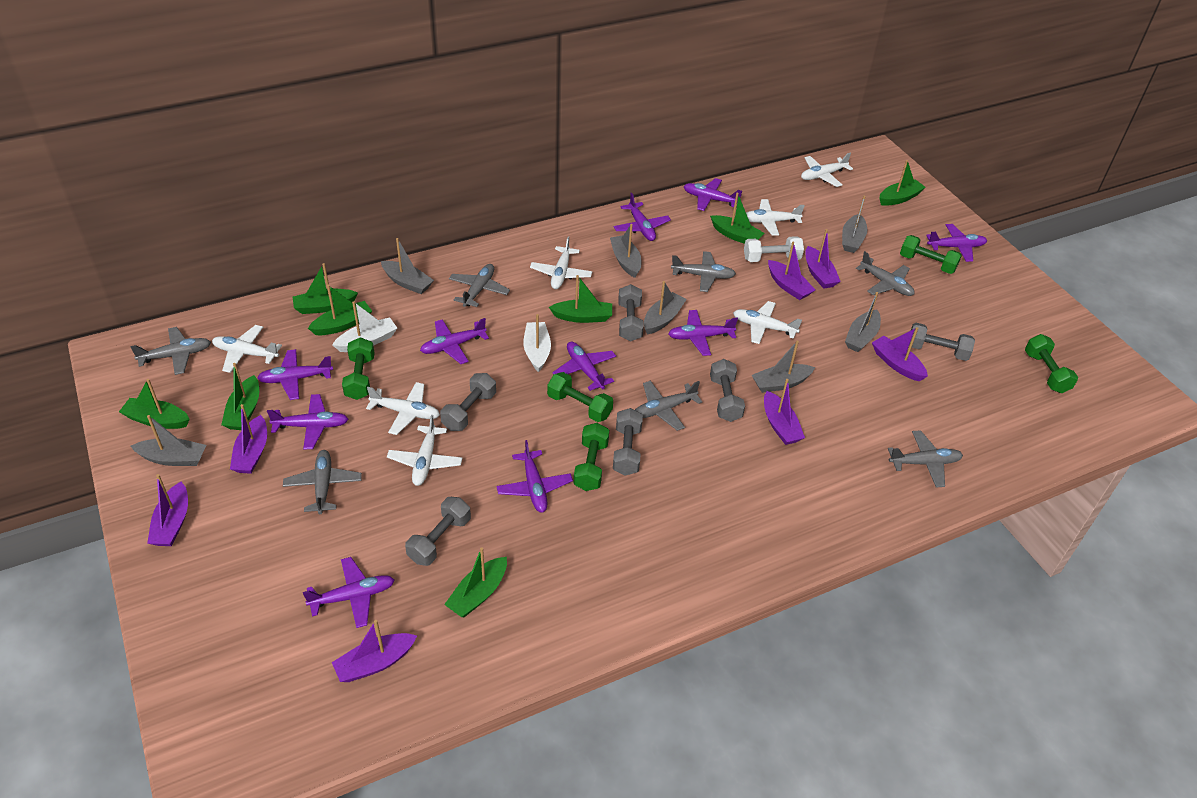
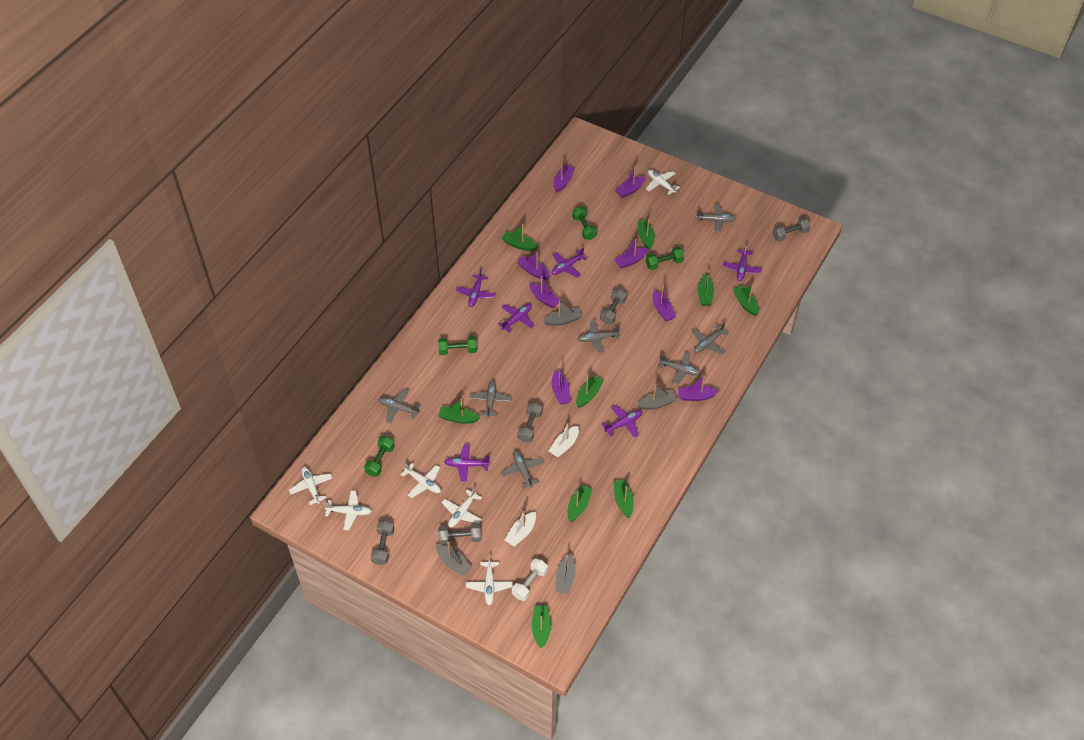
green boat: [119,379,190,429] [221,363,259,430] [293,263,358,314] [308,285,372,335] [444,547,507,617] [549,275,612,323] [710,193,764,244] [879,160,926,206] = 8 -> [438,399,480,424] [501,224,538,251] [532,606,551,649] [568,485,592,522] [576,375,604,408] [613,480,634,518] [638,218,655,250] [698,270,714,306] [733,285,759,316] = 9
green dumbbell: [342,337,375,400] [547,372,613,422] [574,423,609,491] [900,235,962,274] [1025,334,1078,393] = 5 -> [364,436,395,476] [438,336,477,355] [572,206,597,240] [646,247,684,270] = 4
grey boat: [131,415,206,466] [381,238,434,294] [610,224,641,278] [644,281,687,334] [752,340,815,393] [842,196,867,253] [845,292,881,352] = 7 -> [436,542,472,576] [543,300,582,326] [556,553,576,594] [637,384,677,410] = 4
grey dumbbell: [405,497,471,566] [440,373,496,431] [613,408,643,476] [618,284,644,341] [710,359,745,422] [909,323,975,361] = 6 -> [371,520,394,565] [438,523,481,545] [518,402,543,442] [600,289,627,324] [773,218,810,241] = 5
purple boat: [147,474,188,546] [230,404,267,474] [332,620,417,682] [764,379,805,445] [768,242,815,300] [805,229,841,289] [872,327,928,381] = 7 -> [517,252,550,280] [529,276,561,309] [552,368,571,405] [553,162,575,193] [614,238,649,269] [615,166,646,198] [652,286,676,321] [678,376,719,401] = 8
purple plane: [257,349,333,400] [267,394,348,450] [303,557,394,628] [420,318,489,364] [496,440,573,513] [552,342,616,391] [614,193,671,241] [668,310,738,356] [683,178,742,211] [926,224,987,262] = 10 -> [444,444,490,482] [456,269,496,307] [498,304,535,333] [551,248,587,278] [602,405,642,438] [722,244,762,281] = 6
white plane: [212,325,282,373] [366,382,440,435] [387,415,463,486] [530,236,592,289] [733,301,802,344] [746,199,805,236] [801,152,853,187] = 7 -> [289,467,332,505] [323,491,372,530] [401,463,441,498] [442,487,482,528] [466,556,513,605] [646,170,680,195] = 6

